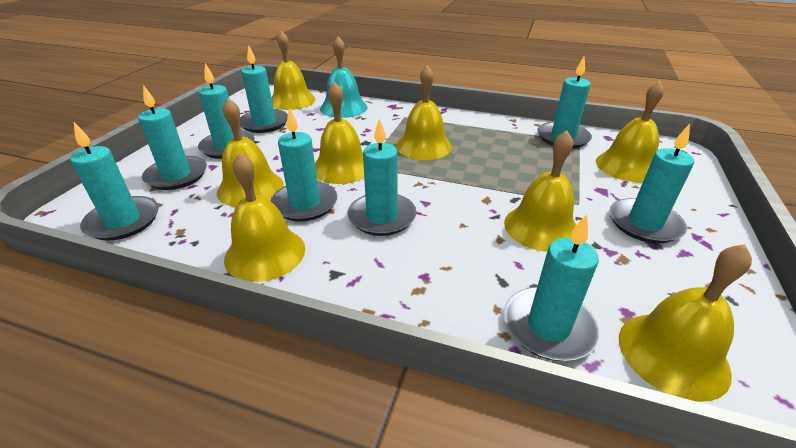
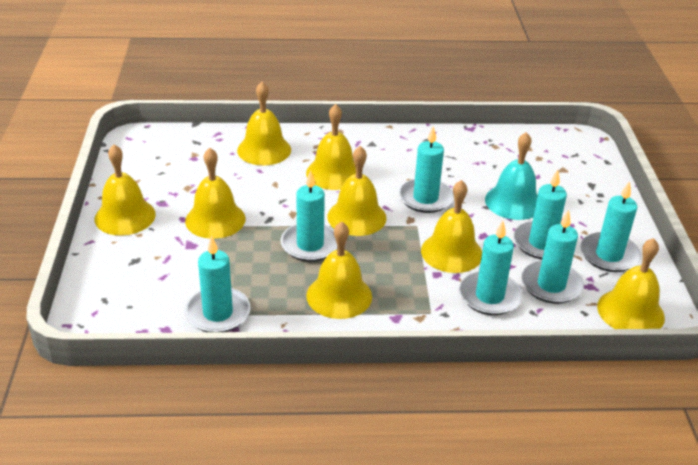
turquoise candle: [70,122,159,241] [138,85,207,190] [198,63,255,159] [240,45,288,133] [271,108,337,222] [348,118,417,236] [504,214,600,361] [537,57,592,149] [610,124,694,243] = 9 -> [185,236,251,332] [281,170,337,262] [399,126,454,213] [459,221,522,315] [513,169,567,259] [521,210,584,304] [580,181,641,272] = 7

